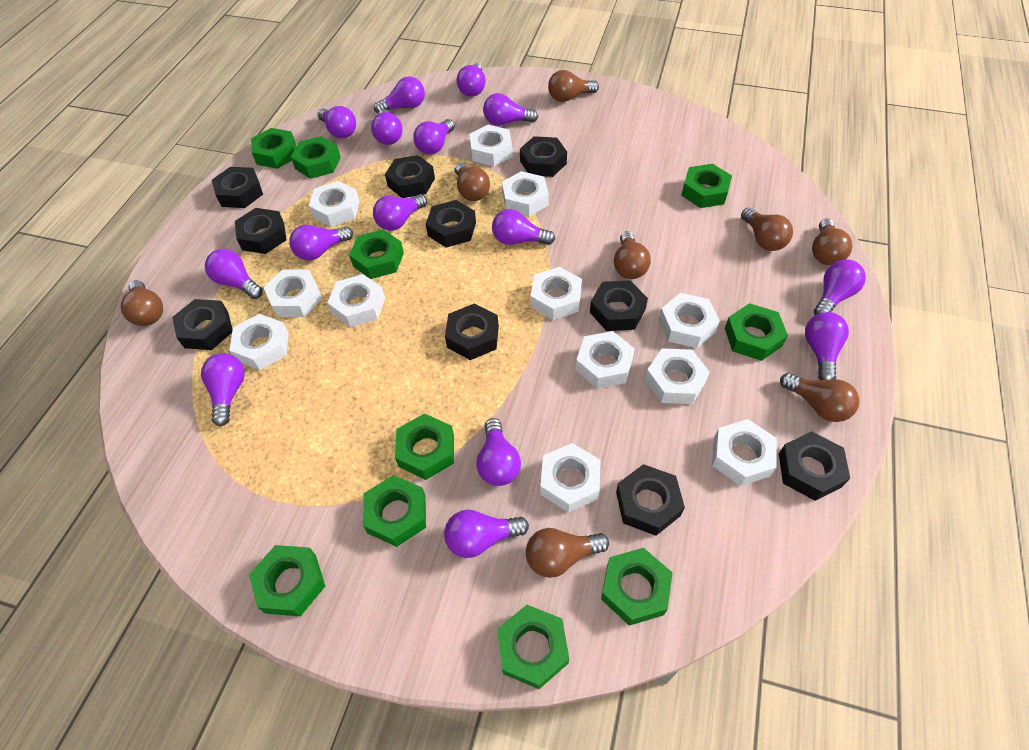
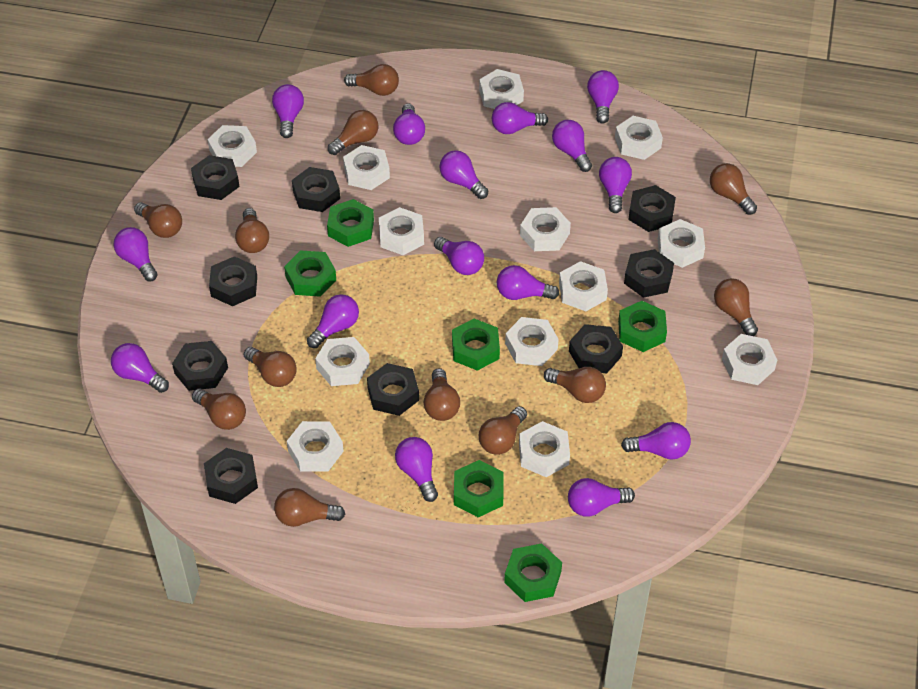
black nut: [172,299,233,350] [212,167,263,208] [235,208,287,254] [385,155,435,198] [426,200,476,248] [445,304,499,360] [520,136,567,177] [590,280,648,331] [616,464,685,536] [779,431,850,501] = 10 -> [172,341,228,391] [191,155,240,200] [204,448,258,504] [209,256,257,306] [292,167,340,212] [367,363,419,416] [569,324,623,373] [624,249,674,298] [628,185,676,232] = 9
brown light bulb: [121,280,163,326] [454,162,490,201] [526,528,609,578] [548,70,599,102] [614,231,651,279] [741,207,793,251] [780,373,859,422] [812,218,852,265] = 8 -> [134,202,182,238] [192,389,246,430] [235,208,269,253] [244,347,297,387] [274,488,345,527] [328,110,378,155] [344,64,399,96] [423,368,460,421] [479,406,527,455] [544,367,606,403] [710,163,757,215] [714,278,758,336] = 12
green nut: [249,545,325,616] [251,128,296,169] [291,136,341,179] [349,230,404,279] [363,475,426,547] [395,413,454,480] [497,605,569,689] [601,548,673,626] [681,164,732,208] [725,303,788,361] = 10 -> [284,250,336,297] [327,199,374,247] [452,319,500,371] [454,460,504,517] [504,543,562,602] [618,301,667,352] = 6
white nut: [229,314,289,370] [264,269,323,317] [309,181,360,227] [327,274,385,328] [469,125,513,166] [502,171,549,217] [531,267,582,320] [540,443,601,513] [576,331,635,388] [645,348,710,404] [659,293,720,348] [712,419,777,486] = 12 -> [207,125,257,167] [287,421,344,472] [315,337,370,386] [343,145,390,190] [379,207,424,255] [479,69,524,109] [505,317,559,366] [519,421,570,477] [520,207,571,251] [559,261,608,311] [615,116,663,160] [658,219,705,268] [722,334,777,385] = 13

